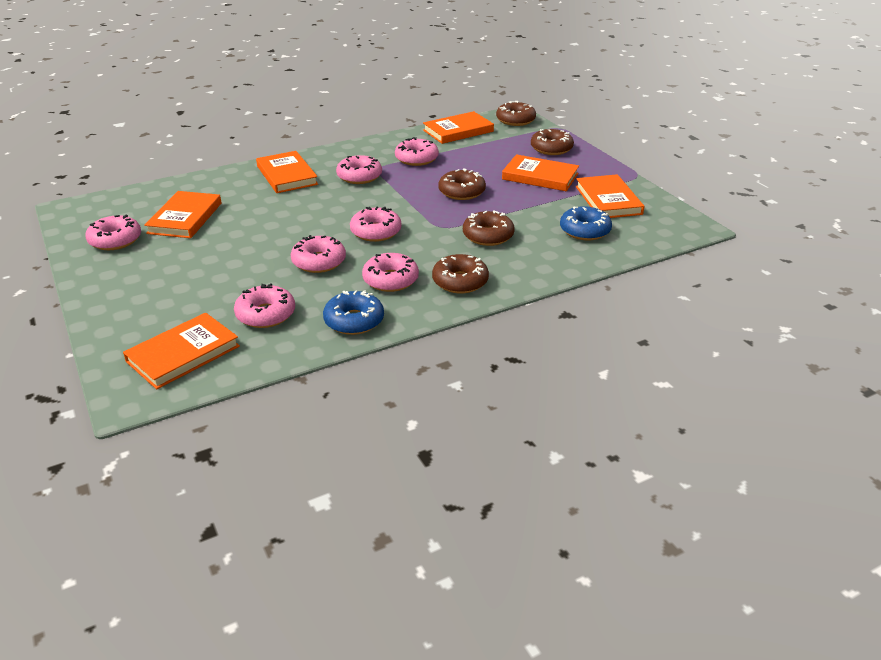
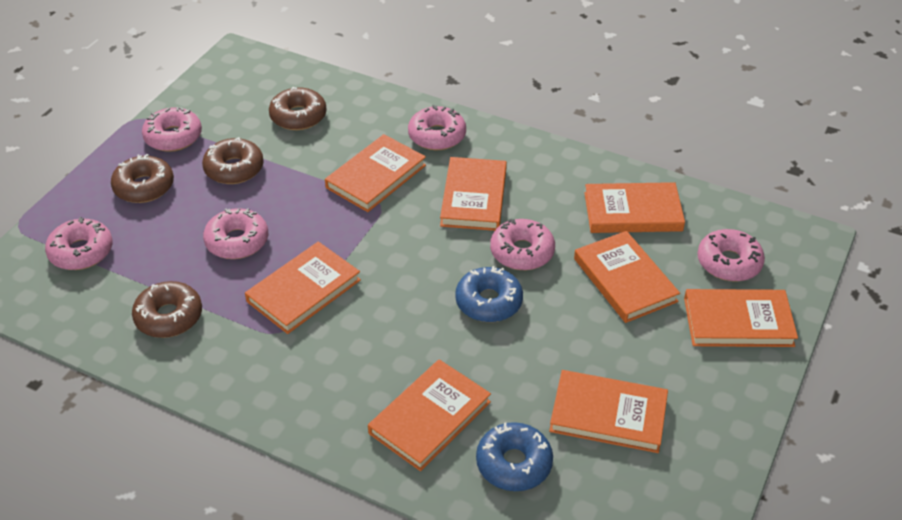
brown donut: [432,254,489,293] [439,168,486,200] [463,211,515,246] [496,101,536,126] [531,129,574,155] = 5 -> [111,154,174,203] [132,281,202,338] [202,137,264,184] [269,87,327,130] = 4
orange book: [123,313,240,389] [144,191,221,238] [256,151,318,193] [423,111,494,144] [502,154,579,191] [576,174,644,218] = 6 -> [245,242,361,334] [325,134,426,212] [368,359,491,471] [440,157,507,231] [549,370,668,453] [574,231,680,323] [584,182,685,233] [684,289,798,347] = 8
pink donut: [85,215,141,250] [234,283,295,328] [291,235,346,273] [336,155,382,184] [350,207,401,242] [362,253,419,292] [395,137,439,166] = 7 -> [45,217,113,270] [142,107,202,152] [203,208,268,259] [408,105,466,150] [490,219,555,270] [697,229,765,282] = 6

